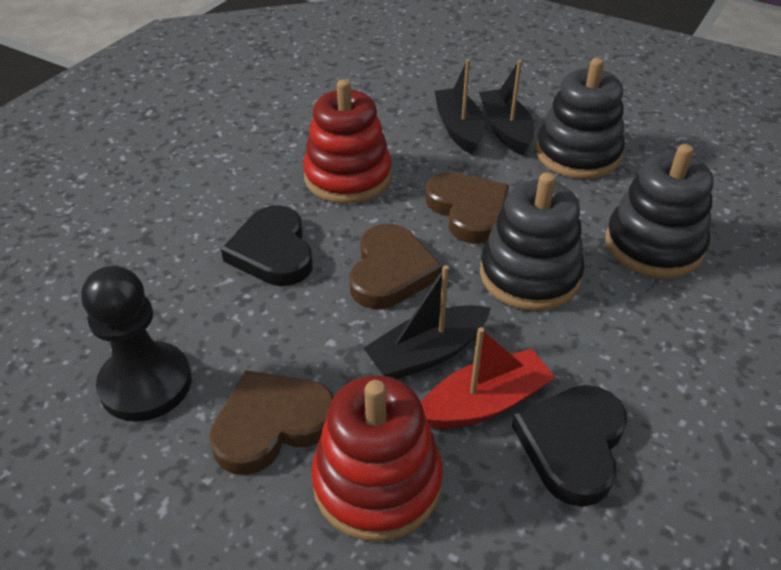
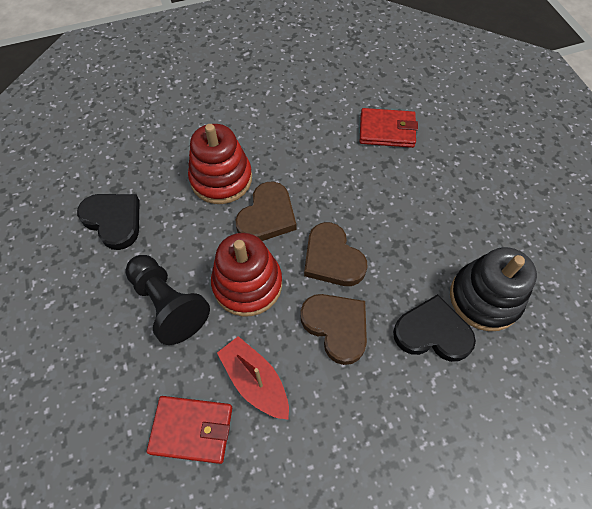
black boat: [363,265,491,379] [435,59,485,154] [479,60,534,156] = 3 -> none = 0
black stacking toy: [480,172,584,311] [536,58,625,179] [605,144,714,278] = 3 -> [450,247,537,331] = 1
red wallet: none = 0 -> [147,396,232,464] [360,108,418,148] = 2

